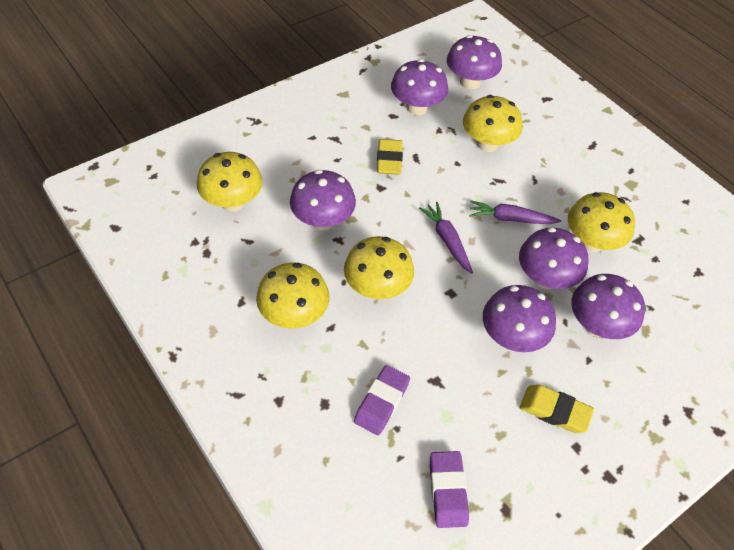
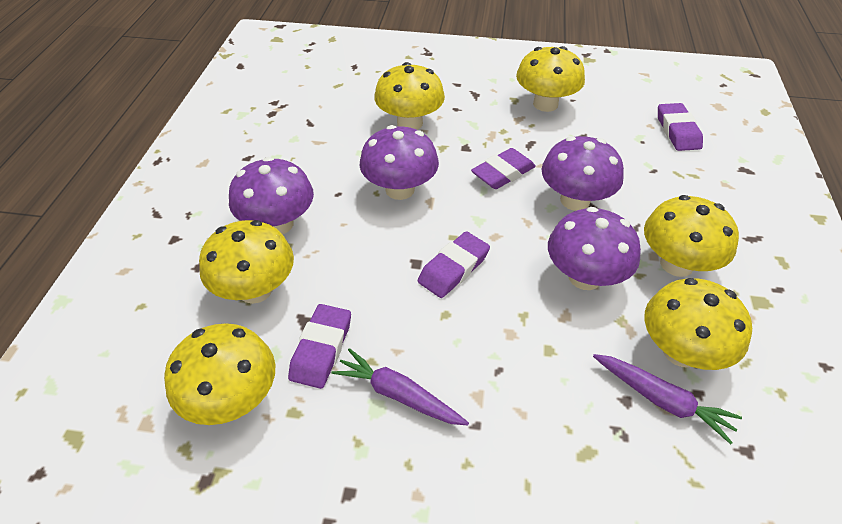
purple eraser: [354,365,410,435] [430,451,469,528] = 2 -> [288,304,351,389] [418,231,490,298] [471,148,536,189] [658,103,703,151] = 4
purple mushroom: [290,170,356,230] [391,59,448,115] [447,35,502,89] [483,285,556,352] [519,227,588,289] [571,274,645,339] = 6 -> [229,157,314,234] [360,125,439,200] [542,136,624,211] [548,207,641,290] = 4
yellow eraser: [377,139,403,175] [520,384,594,433] = 2 -> none = 0
yellow mushroom: [197,152,262,212] [256,262,329,329] [344,236,414,299] [463,95,522,152] [568,192,635,252] = 5 -> [164,323,275,425] [199,220,294,304] [374,62,445,130] [516,46,585,112] [644,195,739,277] [644,278,752,370] = 6

